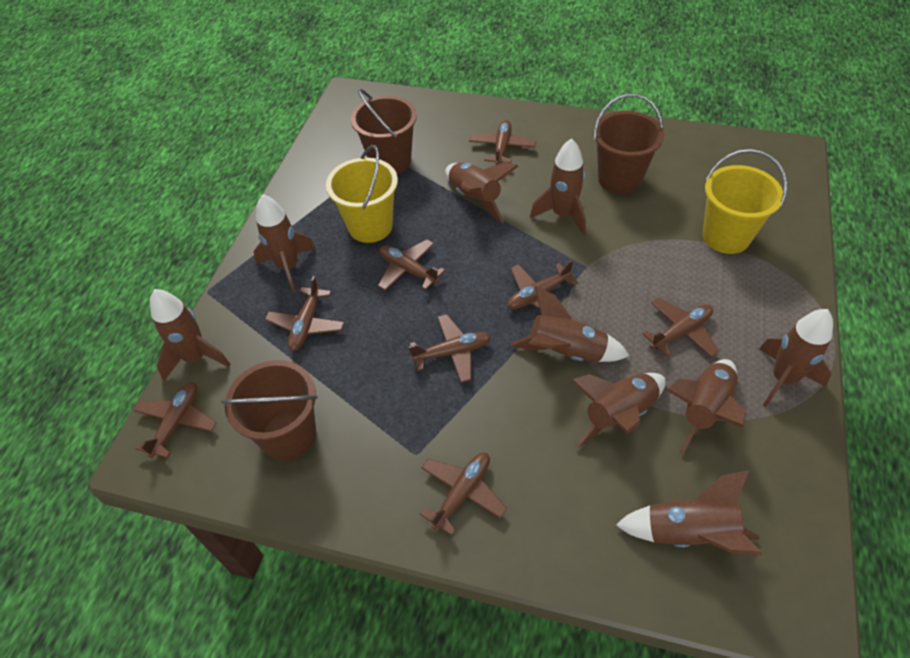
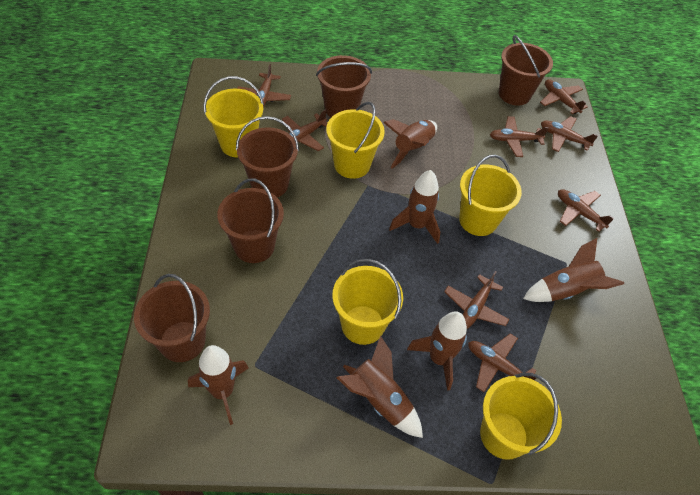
brown bucket: [221,360,318,461] [351,89,417,174] [593,94,664,194] = 3 -> [134,274,210,362] [217,179,284,263] [236,116,299,197] [316,55,372,117] [499,35,553,106] = 5
brown rocket: [150,289,231,381] [254,194,316,293] [445,162,519,223] [511,286,629,362] [530,138,586,235] [570,373,666,448] [616,470,762,555] [666,359,746,454] [759,309,833,407] = 9 -> [188,345,249,425] [337,336,423,438] [383,119,437,169] [389,170,440,244] [407,311,467,391] [523,238,624,302] = 6
yellow bucket: [326,145,398,243] [703,149,787,254] = 2 -> [204,76,264,157] [326,102,385,179] [332,259,403,345] [459,155,522,236] [480,373,562,460] = 5

